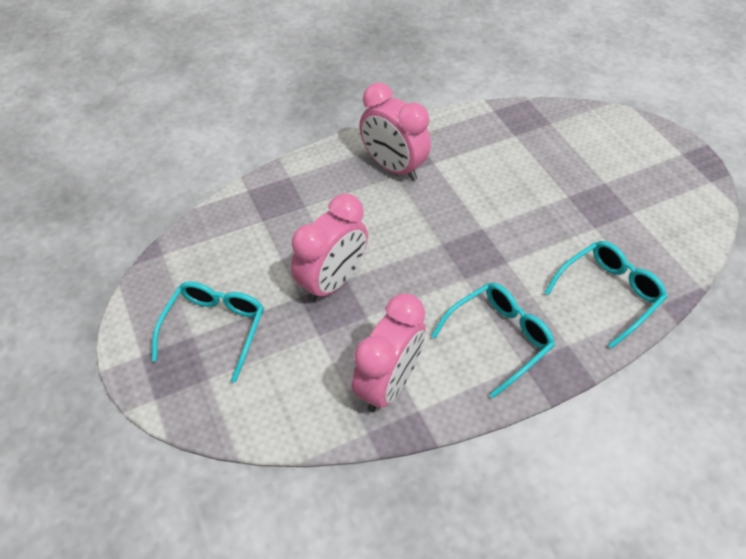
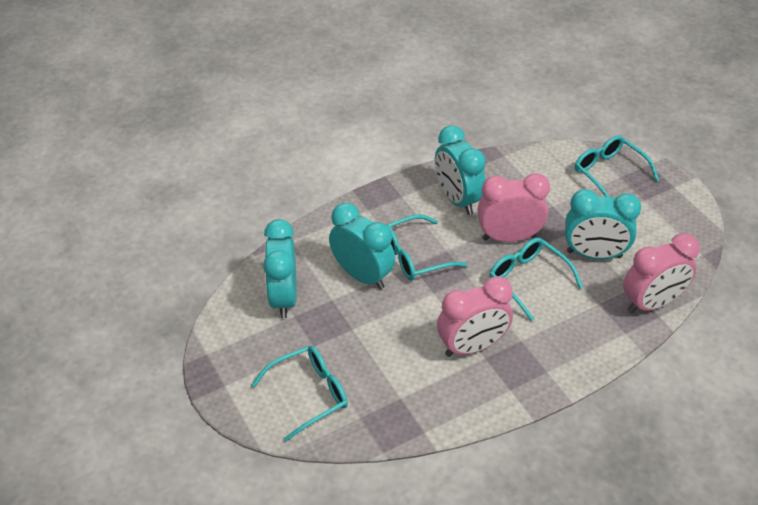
turquoise clock: none = 0 -> [263,219,297,318] [329,203,395,289] [435,125,486,215] [565,189,641,259] = 4
turquoise glasses: [152,281,264,383] [431,283,555,398] [544,241,667,349] = 3 -> [252,345,348,442] [386,214,467,281] [489,238,583,321] [575,135,659,197] = 4

